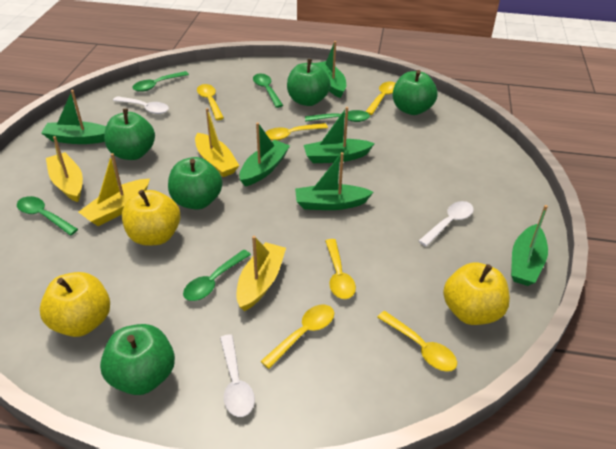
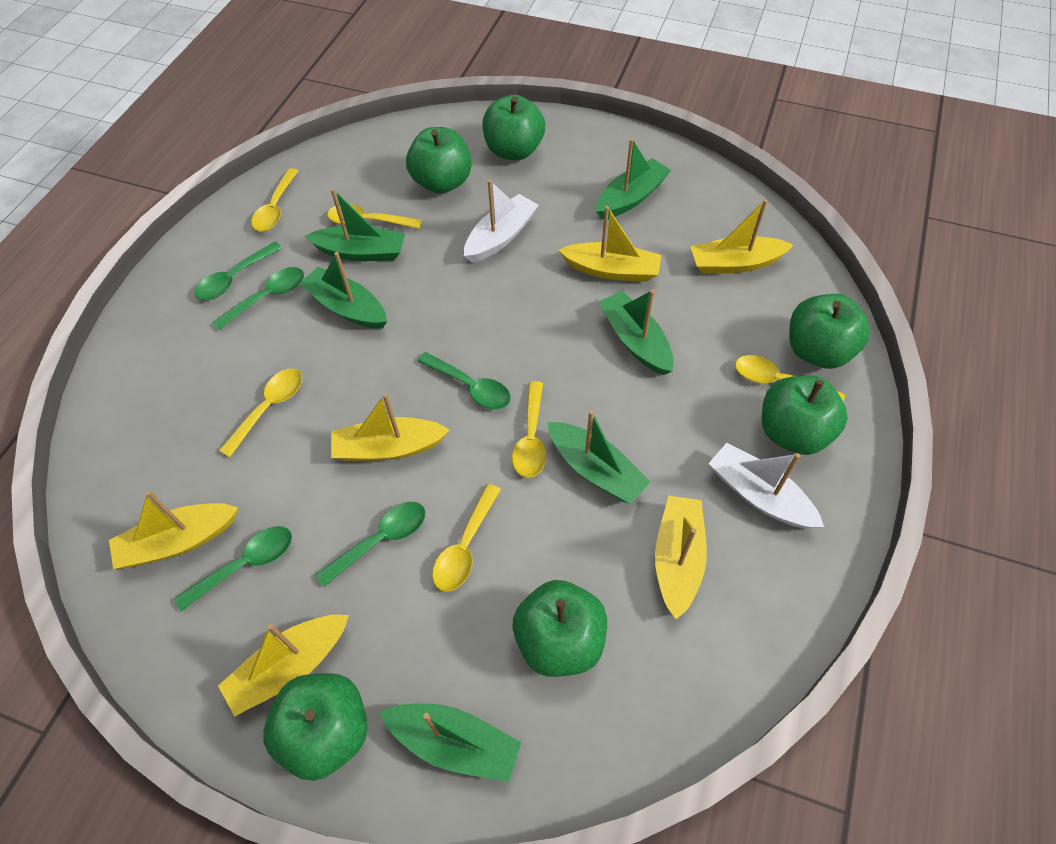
green apple: [100,324,175,395] [104,109,155,160] [168,157,222,210] [287,59,331,106] [393,70,438,115] = 5 -> [263,673,368,781] [406,127,472,194] [482,95,545,160] [513,580,607,677] [762,375,848,455] [789,294,870,369] = 6
white boat: none = 0 -> [464,180,539,263] [708,443,824,528] = 2
white spoon: [113,96,169,114] [220,335,255,417] [419,201,474,246] = 3 -> none = 0
yellow apple: [39,272,110,337] [122,190,181,246] [443,262,510,325] = 3 -> none = 0
yellow boat: [46,136,83,202] [79,153,150,226] [195,108,239,177] [236,236,286,311] = 4 -> [109,491,238,569] [218,615,349,717] [331,393,450,461] [558,206,662,282] [655,496,707,619] [690,199,793,274] = 6

